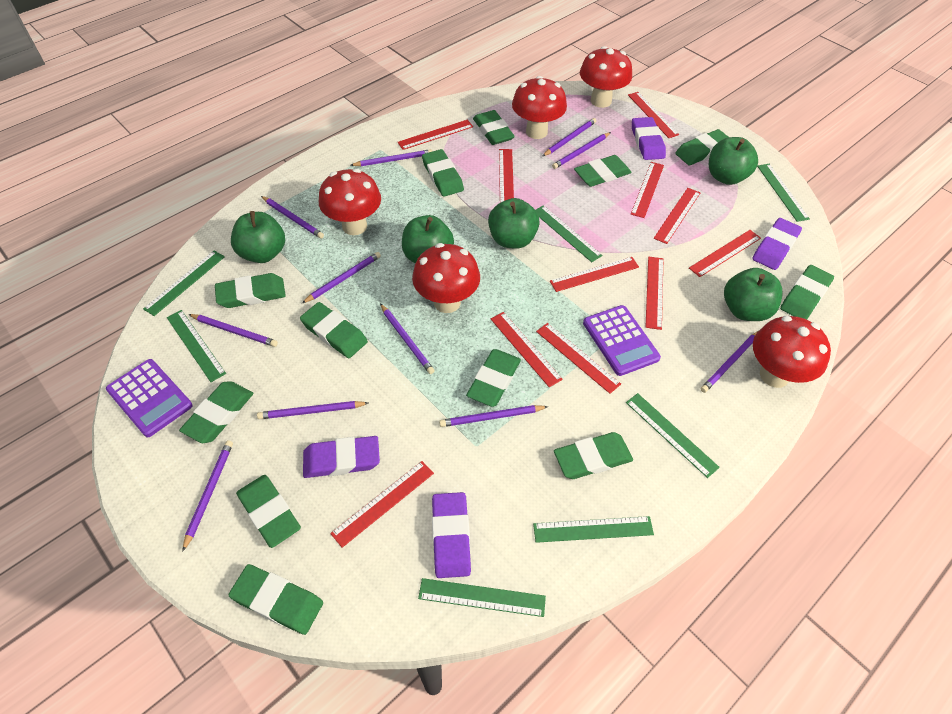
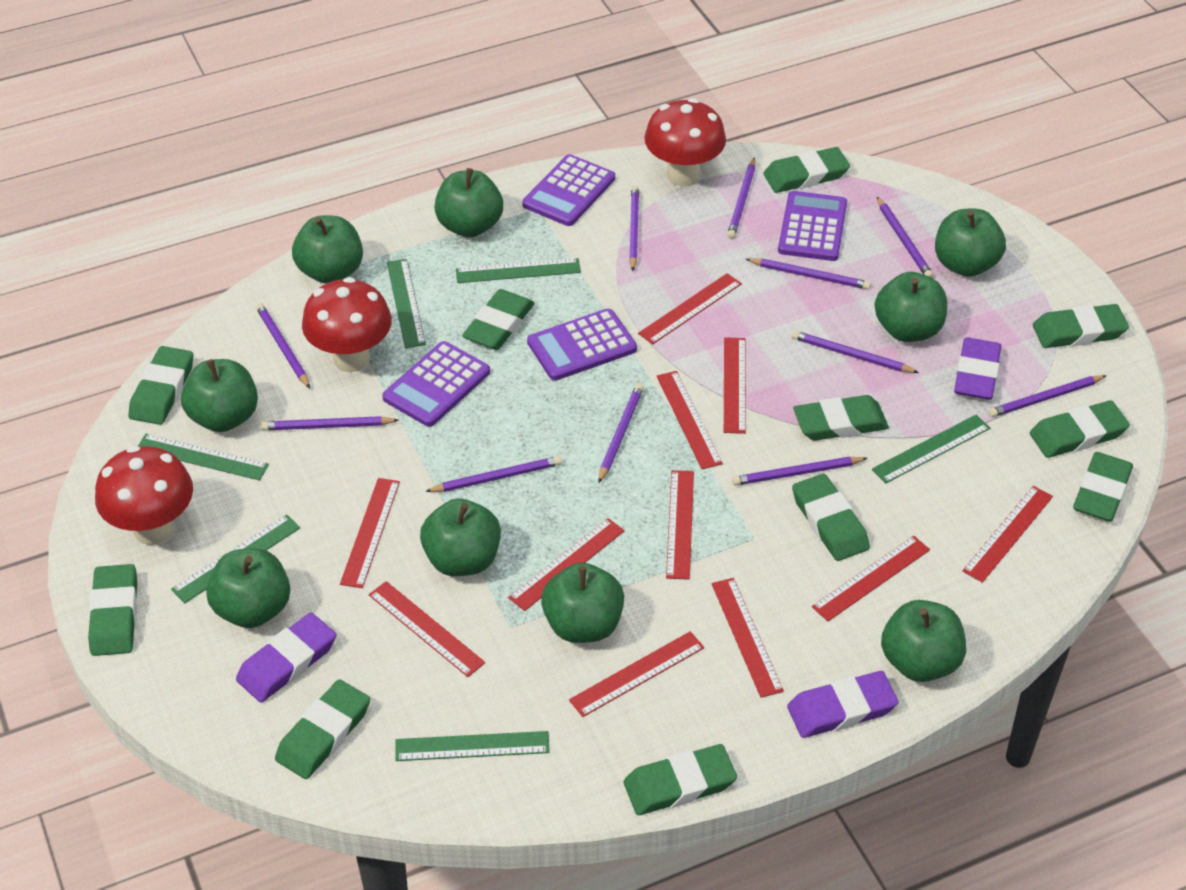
green apple: [231,211,285,263] [402,215,454,263] [488,198,540,249] [709,137,758,185] [724,268,782,321] = 5 -> [181,359,258,432] [206,548,290,628] [292,215,363,284] [420,499,501,576] [434,168,503,237] [541,563,624,643] [875,272,947,342] [881,600,966,682] [935,209,1006,277] = 9
green eraser: [179,381,253,443] [215,273,286,308] [229,564,323,635] [236,475,301,548] [300,302,368,358] [422,149,464,197] [466,349,521,407] [473,110,515,145] [554,432,633,479] [574,155,632,187] [675,129,729,166] [780,265,834,319] = 12 -> [88,564,137,656] [128,346,193,425] [275,679,370,779] [462,289,534,350] [624,744,737,815] [763,147,850,193] [792,474,870,561] [793,395,889,441] [1030,400,1130,458] [1033,304,1129,348] [1073,452,1133,522] = 11
green ruler: [143,251,225,316] [167,310,226,382] [418,578,546,617] [533,516,654,543] [536,205,603,262] [626,393,720,478] [757,164,810,222] = 7 -> [138,434,269,480] [171,514,300,603] [387,259,426,348] [395,731,550,761] [456,258,581,283] [872,415,990,483] = 6
purple calculator: [106,359,193,437] [583,305,661,376] = 2 -> [382,341,490,427] [522,154,615,226] [527,309,637,381] [778,191,847,261] = 4
purple eraser: [303,436,380,478] [432,492,471,578] [632,117,666,160] [752,218,802,270] = 4 -> [236,612,336,703] [787,671,899,738] [954,337,1001,400] = 3
red mushroom: [319,169,381,235] [412,243,480,313] [512,76,567,139] [580,46,632,108] [753,316,831,388] = 5 -> [95,446,193,545] [302,277,392,372] [644,98,726,186] = 3

